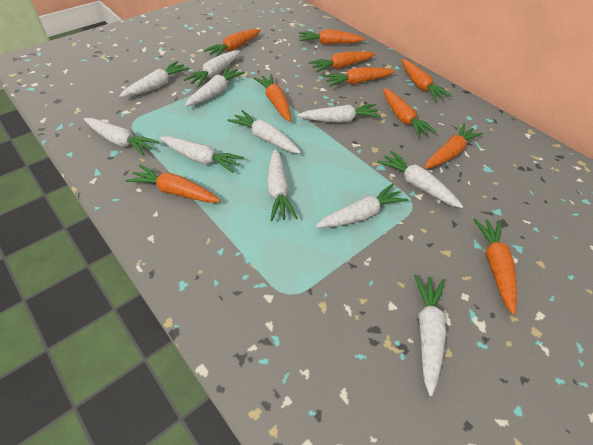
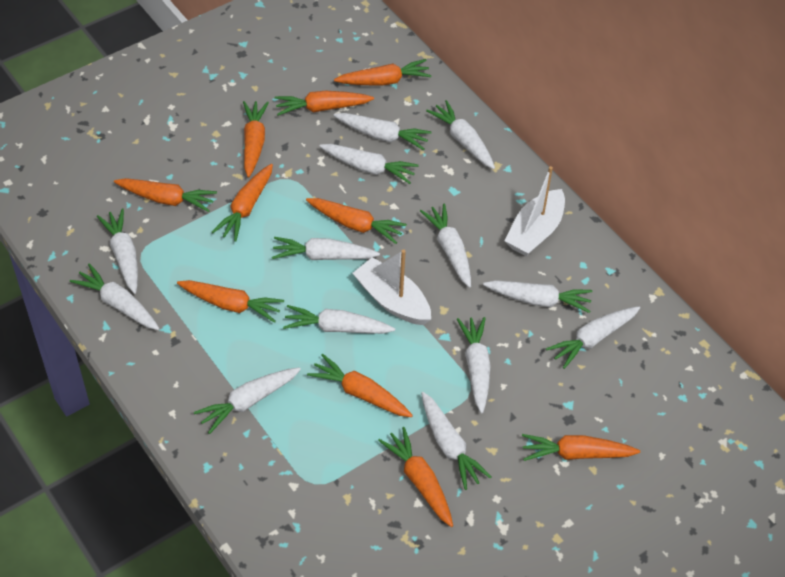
white boat: none = 0 -> [353,249,431,325] [505,166,565,256] = 2
white carrot: [84,118,159,156] [119,61,190,97] [160,136,244,173] [184,50,240,87] [185,66,245,106] [227,110,301,154] [267,149,297,221] [298,104,381,123] [315,184,408,228] [377,150,463,208] [414,274,446,396] = 11 -> [70,263,160,330] [97,209,138,294] [194,367,301,434] [272,237,380,260] [283,305,395,334] [319,144,419,184] [334,113,432,150] [420,203,471,288] [421,392,492,490] [426,100,495,169] [457,317,490,413] [483,280,593,313] [546,306,640,369] = 13

